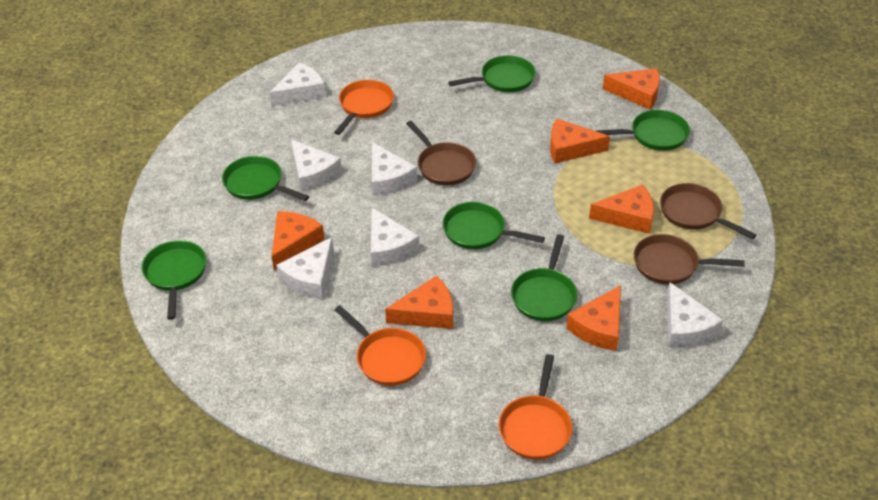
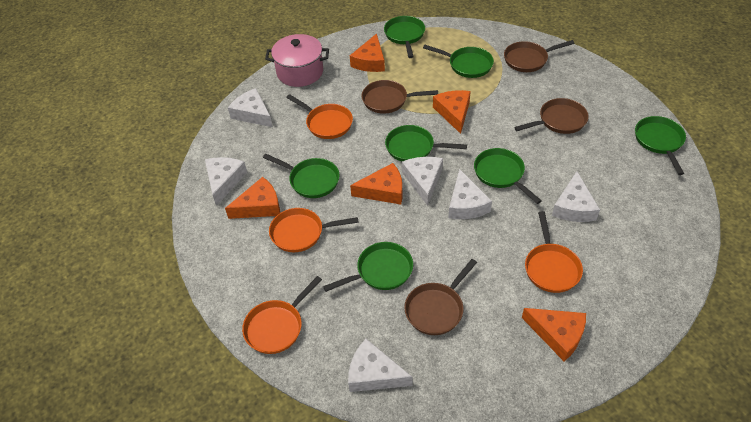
brown pan: [406,121,476,185] [634,234,745,285] [660,183,756,239] = 3 -> [362,80,438,114] [404,259,477,335] [504,40,575,72] [514,98,589,134] = 4
green pan: [142,240,206,320] [222,156,309,201] [442,202,545,249] [448,55,535,92] [511,234,577,321] [595,110,690,151] = 6 -> [263,154,340,198] [323,242,413,292] [384,16,425,58] [385,125,467,161] [423,45,494,78] [474,148,542,204] [635,116,686,175] = 7
orange cheese: [272,211,324,271] [385,275,453,329] [550,119,610,164] [566,285,621,351] [589,185,654,234] [603,68,660,110] = 6 -> [225,177,280,219] [350,34,385,72] [350,163,402,204] [433,90,471,134] [522,308,586,361] = 5
orange pan: [334,80,394,135] [334,305,426,386] [499,354,572,460] = 3 -> [242,276,322,354] [269,208,358,252] [286,94,353,139] [525,211,583,293] = 4
pink pot: none = 0 -> [265,34,329,87] = 1

